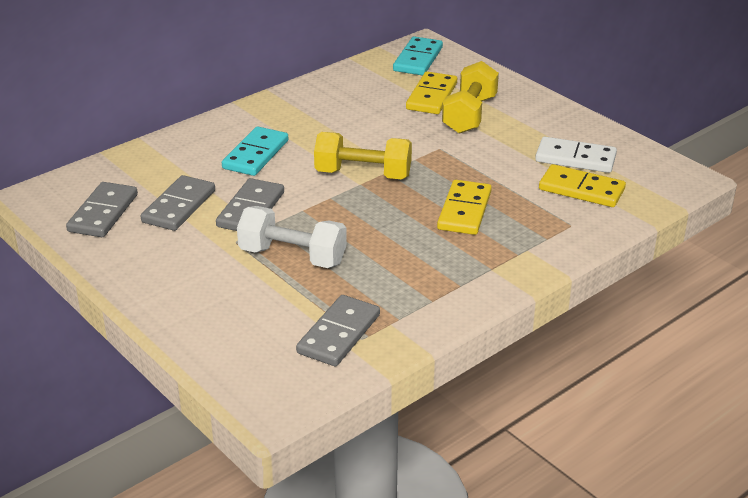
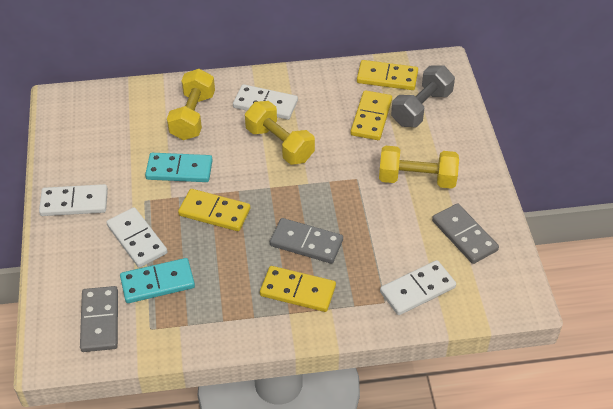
grey domino: [66,182,138,237] [141,175,215,231] [216,178,284,231] [296,295,380,366] = 4 -> [80,286,118,352] [270,218,343,264] [432,203,499,264] = 3
grey dumbbell: none = 0 -> [391,65,455,127] = 1
white domino: [535,137,617,173] = 1 -> [39,184,108,216] [106,207,167,268] [233,84,298,120] [380,260,456,315] = 4
white dumbbell: [237,206,347,268] = 1 -> none = 0
yellow domino: [406,71,457,114] [437,180,492,235] [539,164,626,207] = 3 -> [178,189,250,231] [260,266,336,312] [351,90,392,140] [357,60,418,90] = 4
yellow dumbbell: [314,132,412,179] [442,61,499,134] = 2 -> [167,69,215,140] [245,101,315,165] [379,146,459,189] = 3

